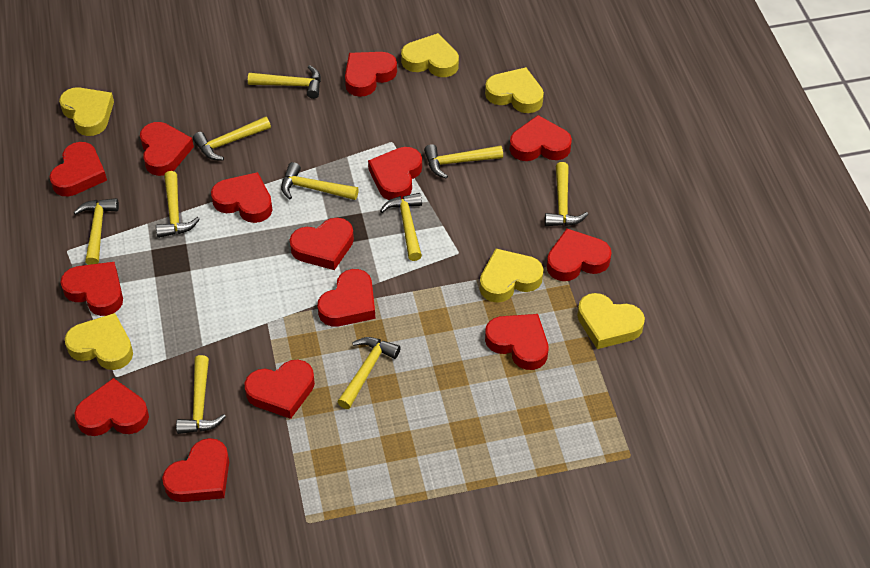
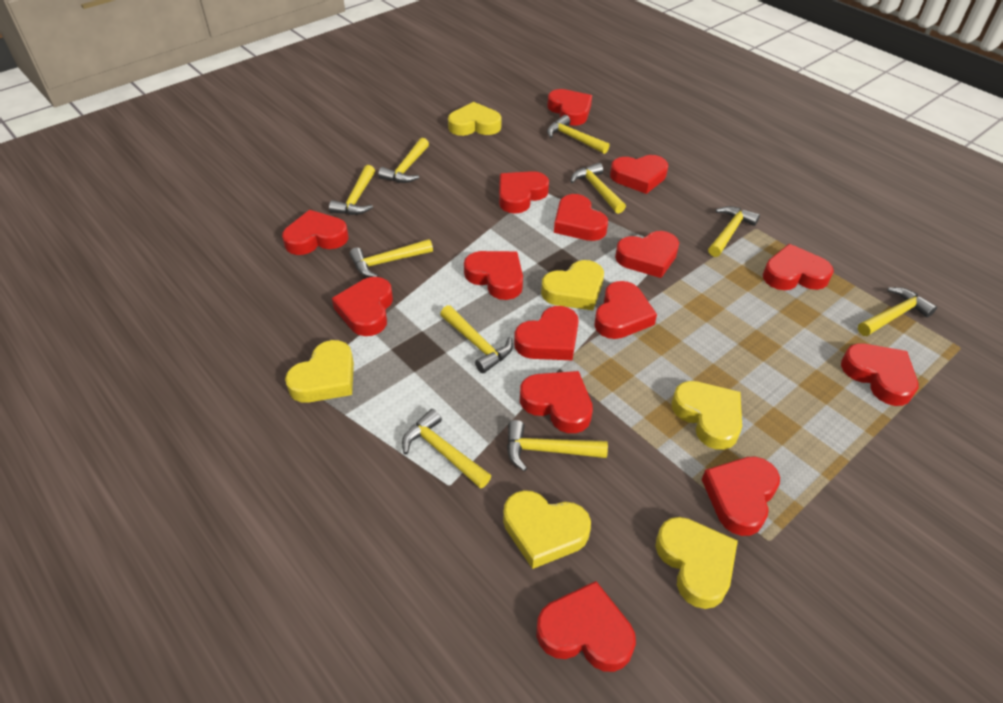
red heart: [50,142,107,196] [60,262,123,316] [74,378,149,436] [140,122,194,176] [162,438,229,502] [211,172,272,223] [244,360,315,419] [290,218,354,270] [318,269,376,326] [345,52,397,97] [368,147,422,200] [485,314,548,370] [510,115,572,161] [547,229,612,281] = 14 -> [282,210,348,255] [332,277,393,336] [464,251,523,300] [499,171,549,214] [514,306,579,360] [520,371,593,433] [536,581,636,672] [547,89,592,126] [554,194,608,241] [594,281,657,339] [610,155,668,194] [615,231,679,278] [702,456,780,536] [763,244,834,290] [841,344,918,406] = 15

